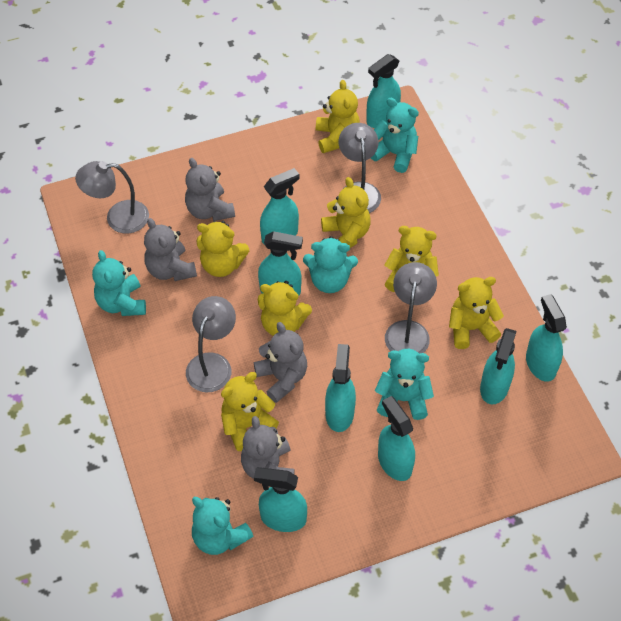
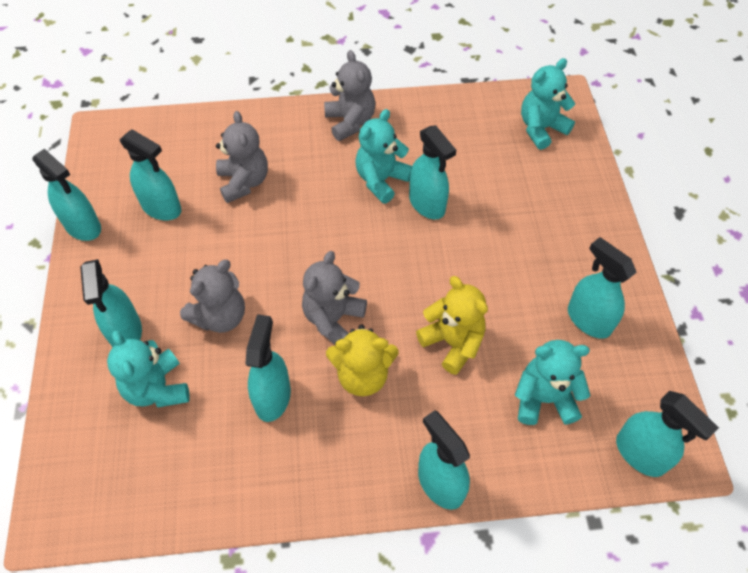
grey lamp: [75,161,149,234] [186,296,236,392] [339,123,381,213] [385,262,437,354] = 4 -> none = 0
turquoise teddy bear: [92,250,146,316] [192,497,254,555] [303,236,358,293] [371,98,419,173] [375,349,434,420] = 5 -> [107,330,190,407] [355,109,412,203] [515,340,591,425] [521,58,575,150] = 4
yellow teddy bear: [196,221,249,277] [221,372,279,451] [258,281,312,336] [316,80,360,153] [321,177,371,248] [385,226,439,292] [449,277,504,349] = 7 -> [326,324,399,396] [416,276,488,375] = 2

